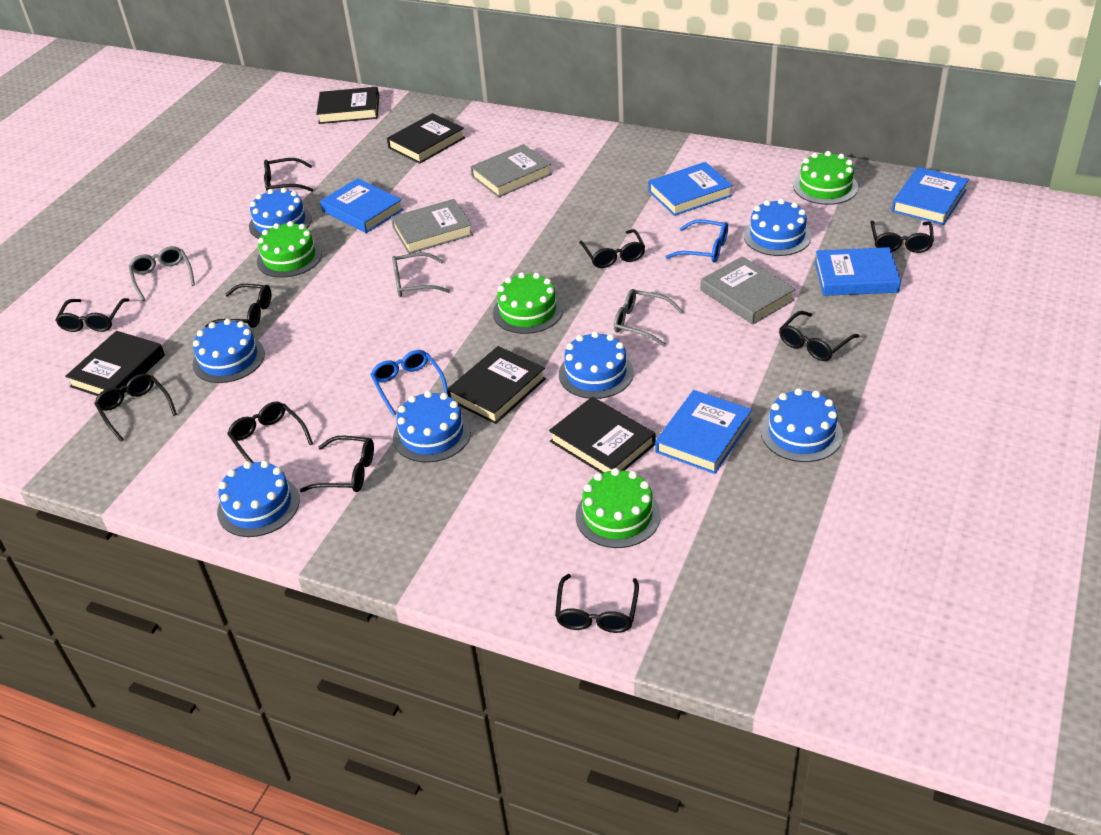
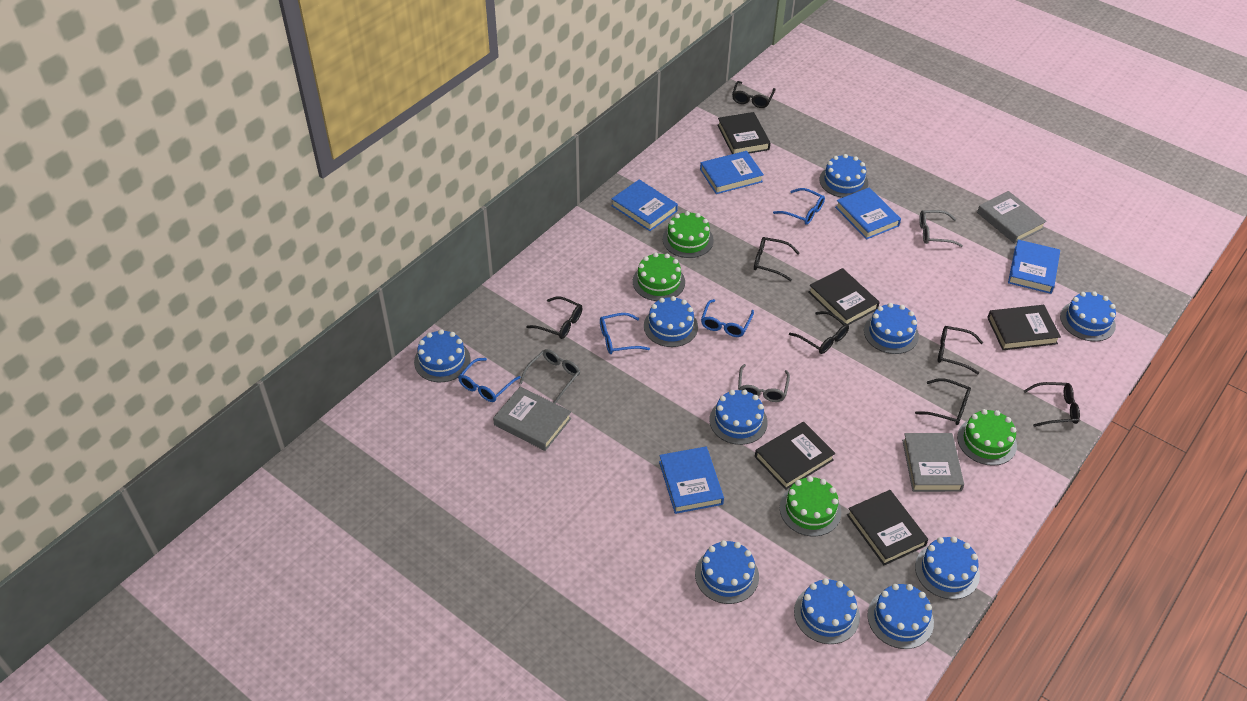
black glasses: [55,298,129,332] [94,373,177,442] [205,284,271,328] [227,401,313,463] [264,158,313,192] [300,436,374,492] [555,574,639,633] [579,229,645,268] [779,311,859,361] [870,221,934,253] = 10 -> [526,296,582,339] [732,81,776,108] [754,237,799,281] [789,311,849,354] [915,378,971,425] [938,326,983,374] [1024,382,1080,427] = 7
blue cake: [193,319,265,383] [217,461,300,537] [249,188,312,239] [393,391,471,463] [559,331,634,399] [744,199,811,256] [761,388,843,462] = 7 -> [414,329,471,382] [644,296,698,347] [695,540,759,604] [709,389,768,445] [794,578,860,644] [820,154,868,198] [864,303,919,354] [867,584,934,649] [915,536,980,600] [1060,291,1116,342] = 10
blue glasses: [370,350,447,416] [666,220,728,263] = 2 -> [458,358,521,402] [600,313,650,354] [701,299,754,337] [773,188,825,225] = 4

